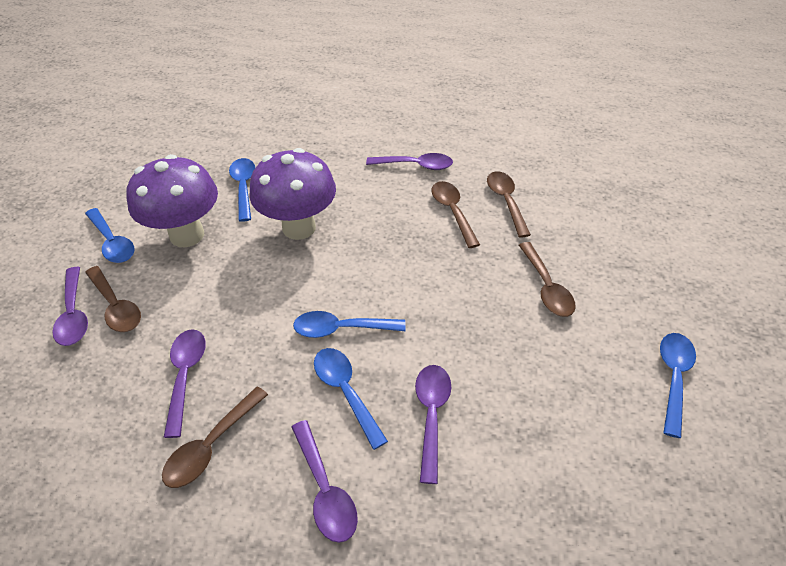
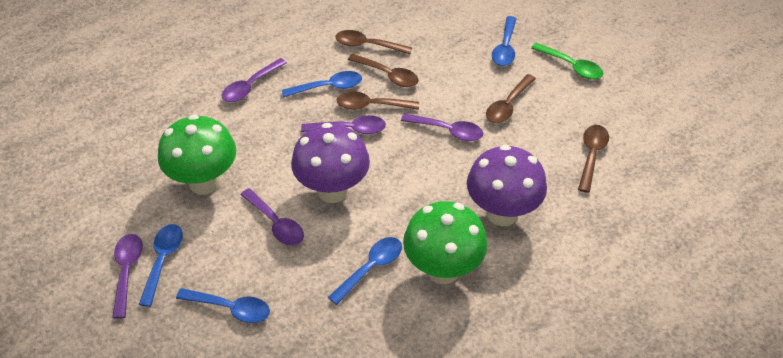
green mushroom: none = 0 -> [158,114,236,195] [403,201,488,284] = 2
green spoon: none = 0 -> [531,43,603,79] = 1

